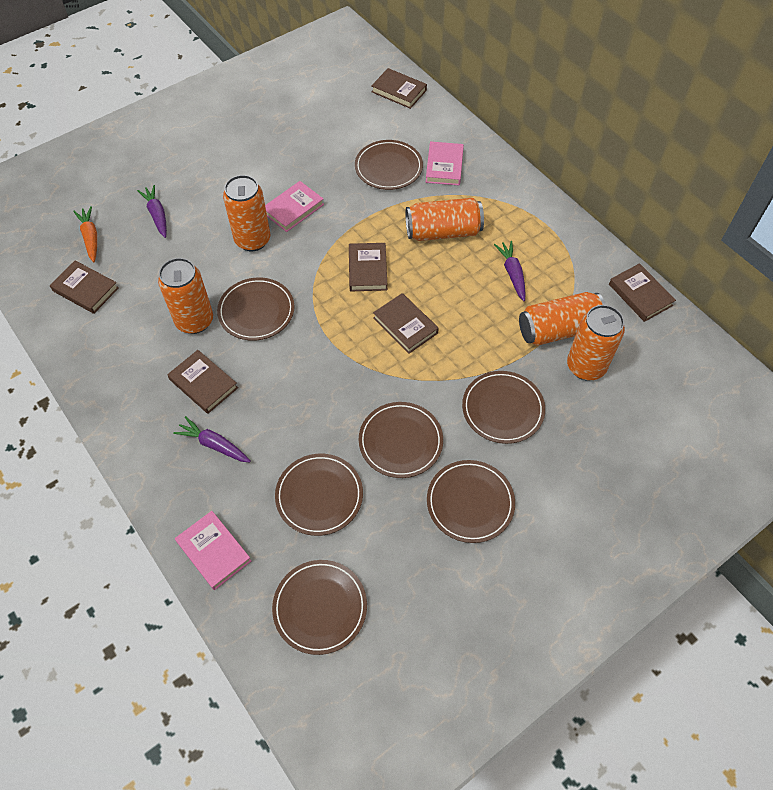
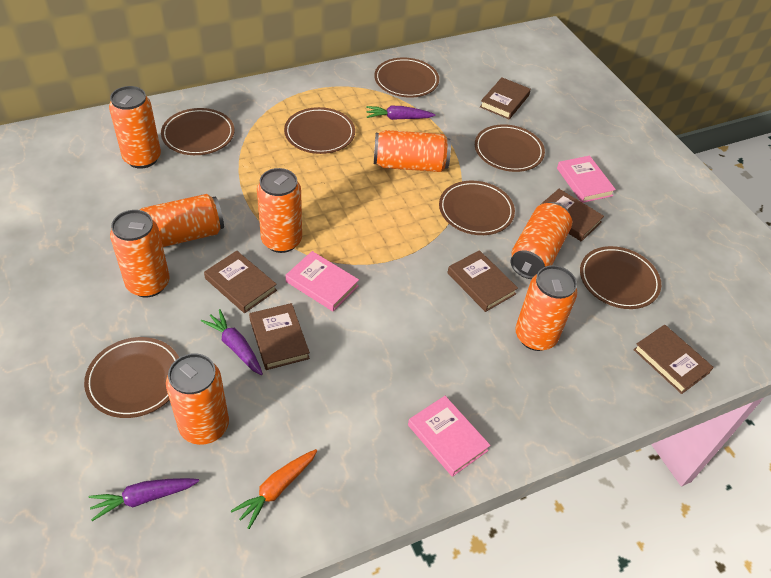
orange can: [158,258,213,334] [223,175,270,251] [405,198,484,241] [519,292,606,346] [567,305,625,380] = 5 -> [109,86,161,169] [110,210,170,297] [140,194,224,247] [166,353,229,445] [257,168,302,253] [374,130,451,172] [511,202,572,279] [515,265,577,351] = 8

